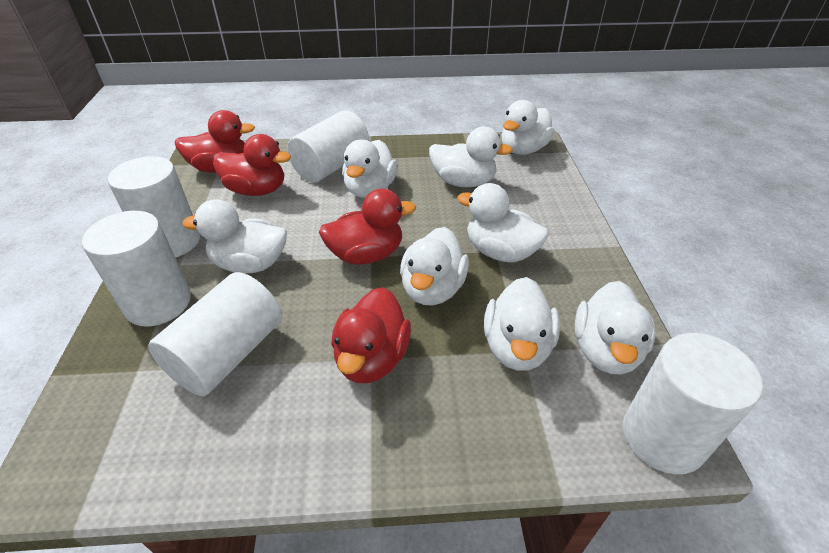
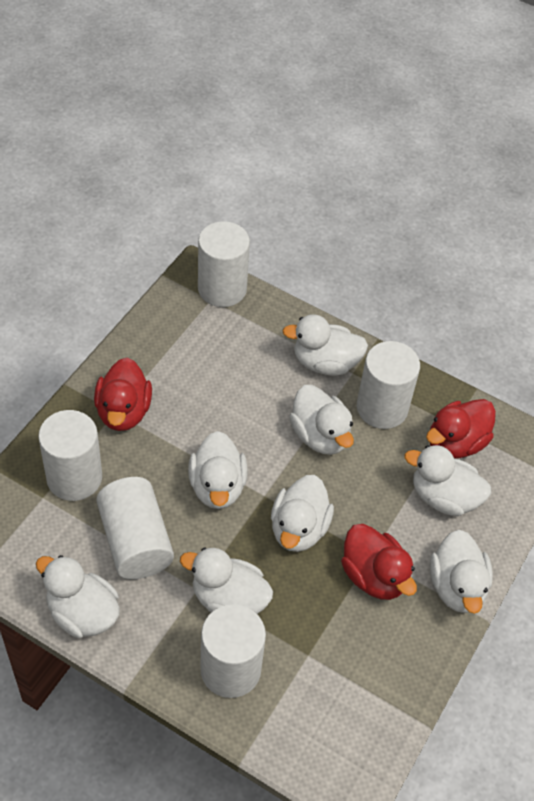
red duck: [175,110,255,173] [213,134,291,196] [319,188,416,265] [331,287,411,383] = 4 -> [94,358,152,431] [341,524,417,600] [426,399,496,459] = 3

